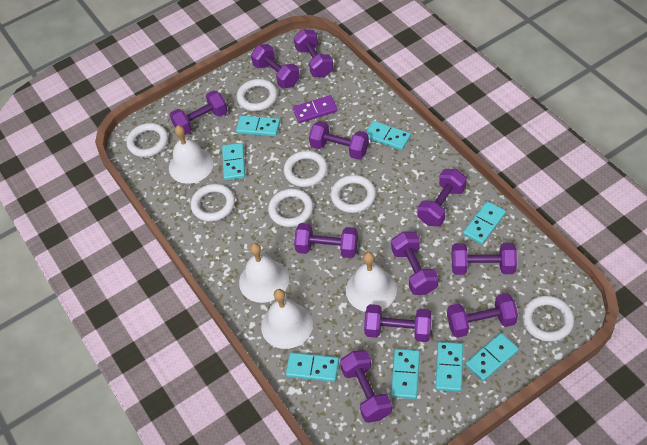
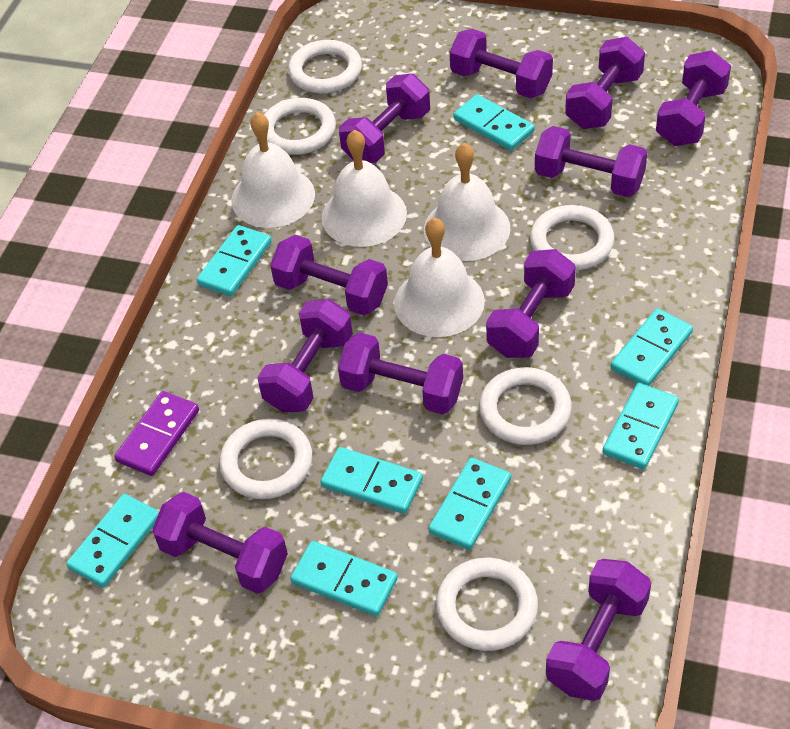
white ring: [126,123,168,157] [191,184,235,222] [237,79,277,111] [268,188,313,227] [284,151,327,187] [331,175,376,213] [522,295,574,342] = 7 -> [220,419,312,499] [264,98,336,155] [288,40,362,93] [436,558,538,651] [479,367,572,445] [530,205,614,270] = 6

